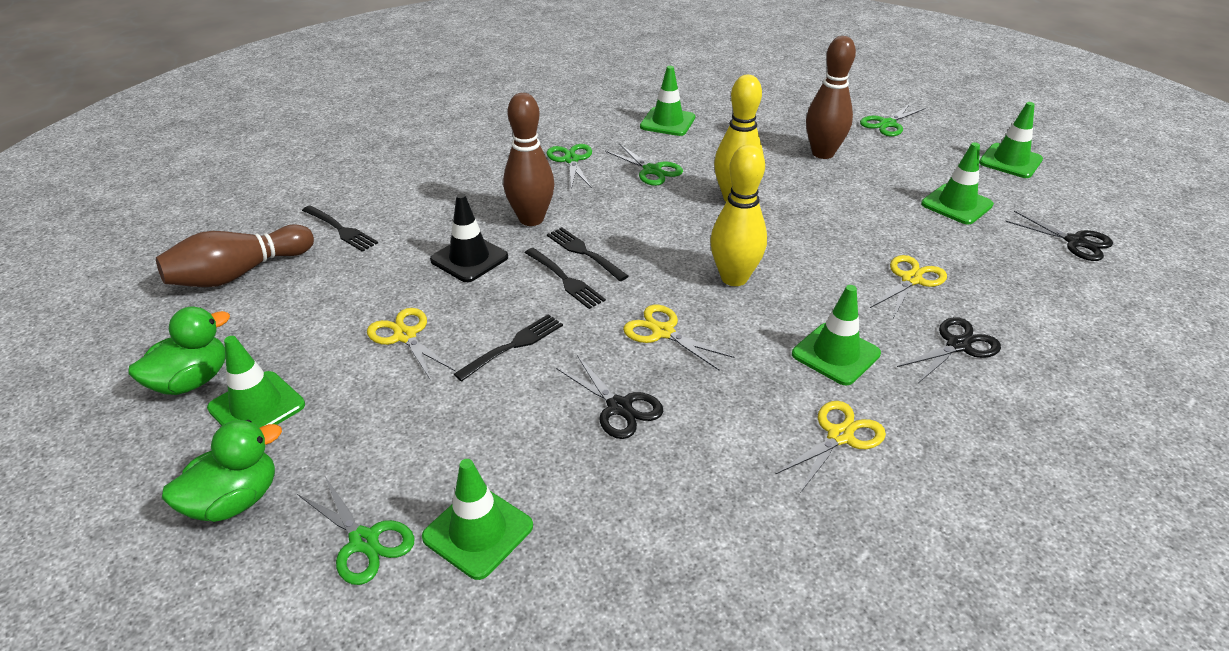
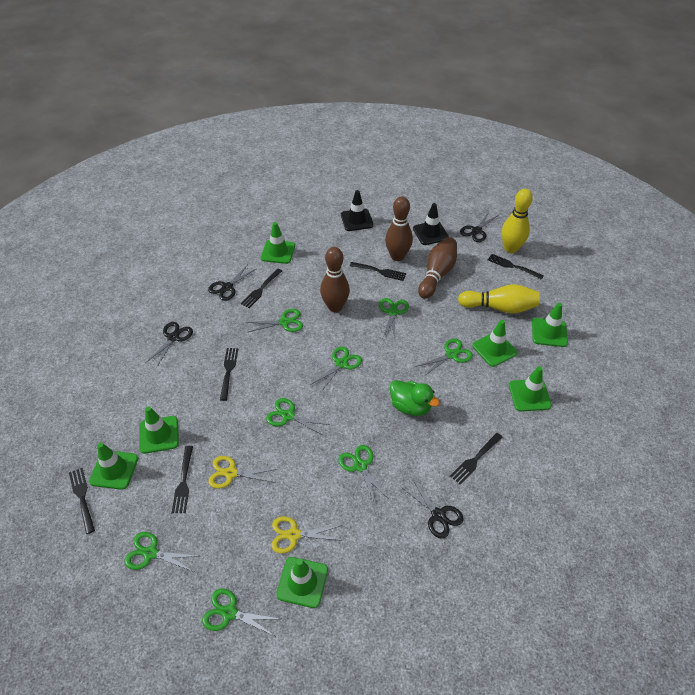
black fork: [302,205,378,252] [454,314,563,381] [525,248,606,309] [547,227,629,281] = 4 -> [69,468,95,534] [172,446,193,513] [220,348,238,401] [241,269,282,308] [350,262,406,281] [450,433,503,485] [488,254,544,280] = 7
black scissors: [556,355,664,439] [897,317,1001,383] [1005,211,1113,261] = 3 -> [145,322,193,367] [208,264,256,301] [400,478,464,539] [460,212,498,242] = 4
black traffic cone: [430,193,508,282] = 1 -> [341,190,374,231] [413,203,449,245] = 2
green duck: [128,307,230,395] [162,420,282,522] = 2 -> [390,380,440,416] = 1
green scissors: [297,476,415,585] [547,144,592,189] [605,144,683,186] [860,104,926,137] = 4 -> [124,532,198,572] [202,588,280,636] [246,309,303,332] [266,398,330,436] [311,346,362,392] [338,445,390,505] [379,298,409,338] [416,338,473,376] = 8
green traffic cone: [207,336,305,428] [422,459,533,580] [640,66,695,136] [792,285,881,386] [921,142,994,225] [979,102,1043,178] = 6 -> [89,442,138,490] [139,406,179,454] [261,222,295,264] [276,557,328,608] [472,320,517,367] [509,366,552,411] [532,303,568,347] = 7
yellow scissors: [367,308,455,381] [623,305,735,371] [776,401,886,492] [870,255,947,318] = 4 -> [208,456,277,489] [271,516,343,553] = 2

